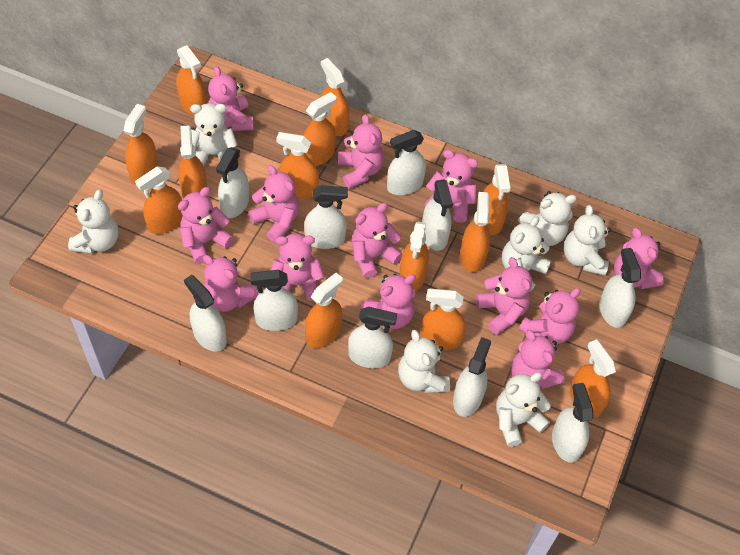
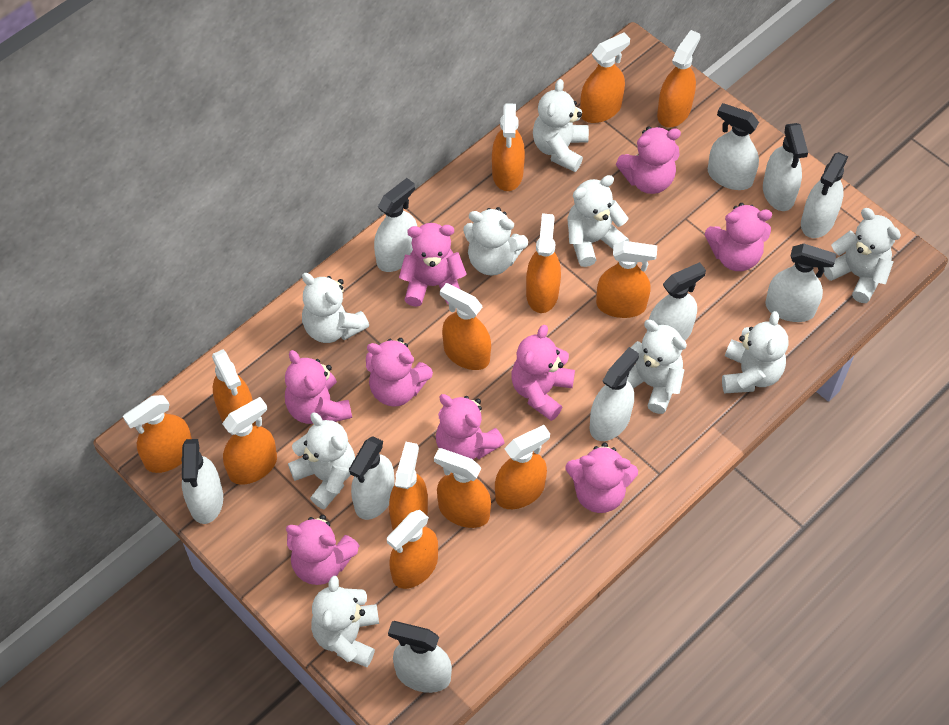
pink teddy bear: [178,187,234,264] [203,255,259,312] [208,66,254,131] [248,165,299,243] [271,234,324,301] [338,114,384,189] [351,203,402,278] [361,274,416,329] [424,150,478,223] [476,257,532,335] [511,330,565,389] [519,288,581,344] [614,228,664,290] = 13 -> [285,350,352,424] [286,515,360,585] [366,338,433,407] [399,223,467,307] [436,394,505,459] [511,324,575,421] [565,442,638,513] [616,126,681,194] [704,203,772,271] = 9
white teddy bear: [68,189,119,254] [190,103,238,166] [398,330,450,393] [496,372,551,447] [502,216,551,292] [518,191,577,246] [564,205,611,275] = 7 -> [288,412,355,510] [302,273,369,343] [311,576,379,667] [463,207,528,276] [533,79,589,172] [568,175,629,267] [627,320,687,414] [722,311,789,393] [824,208,901,303] = 9

